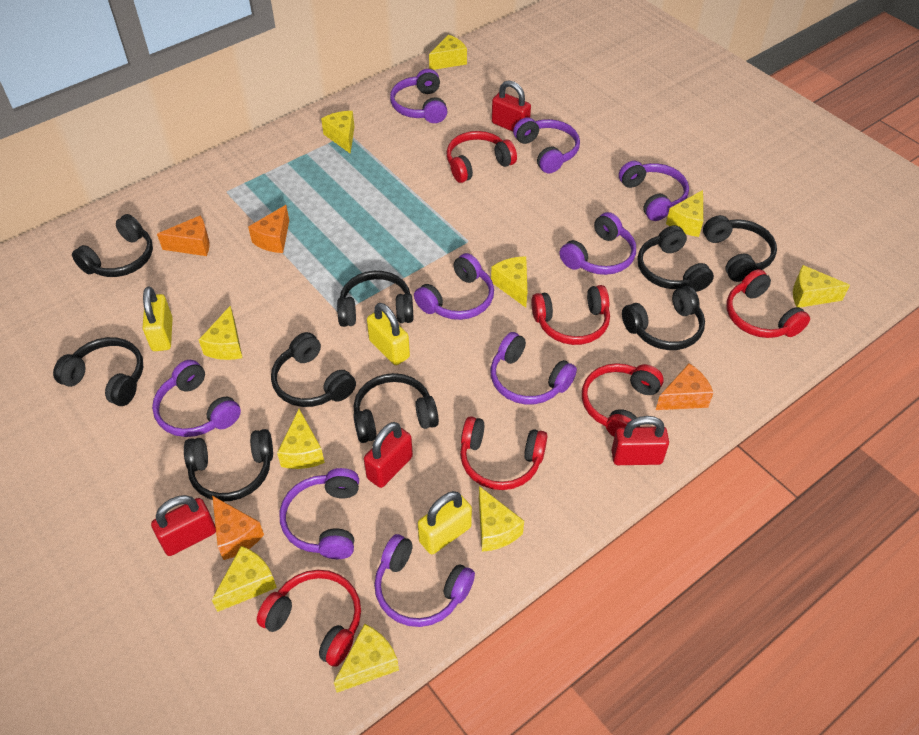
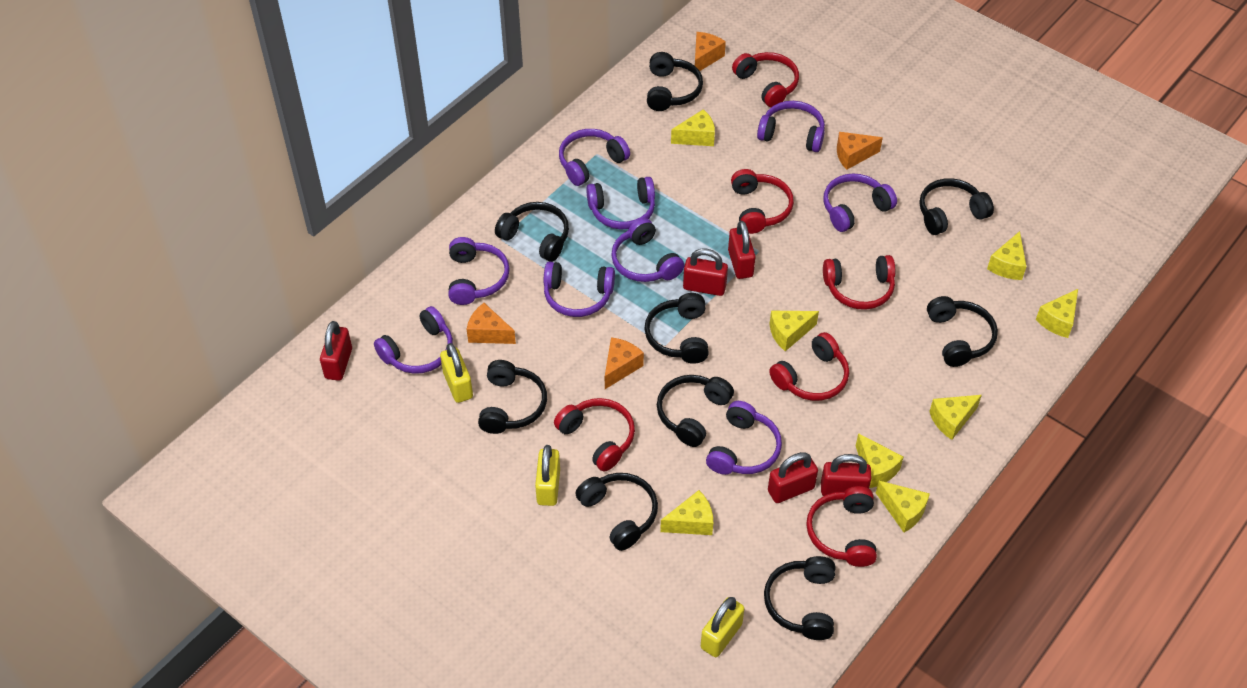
red padlock: [151,495,216,556] [364,422,413,488] [492,80,531,132] [612,416,669,465] = 4 -> [320,321,352,381] [683,248,728,296] [728,221,756,279] [768,452,818,503] [821,454,871,496] = 5
yellow cheese: [199,306,243,360] [212,546,277,612] [277,409,325,469] [321,111,354,154] [334,624,399,693] [429,35,467,70] [479,486,524,552] [491,256,527,307] [666,190,703,237] [793,265,850,307] = 10 -> [660,490,713,535] [671,109,715,146] [770,311,819,351] [856,433,903,488] [876,481,930,532] [929,395,982,440] [987,231,1027,280] [1036,289,1078,338] = 8

